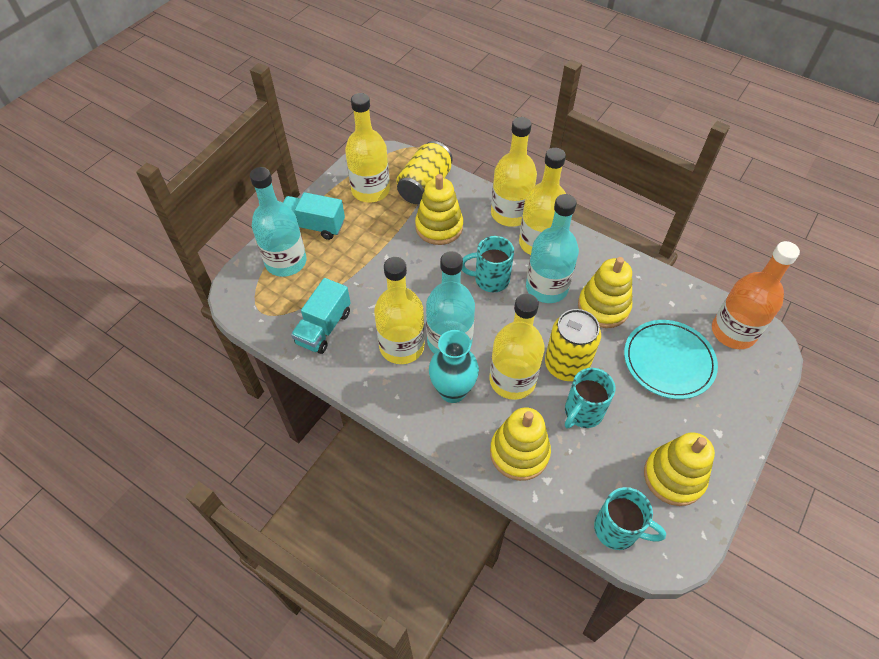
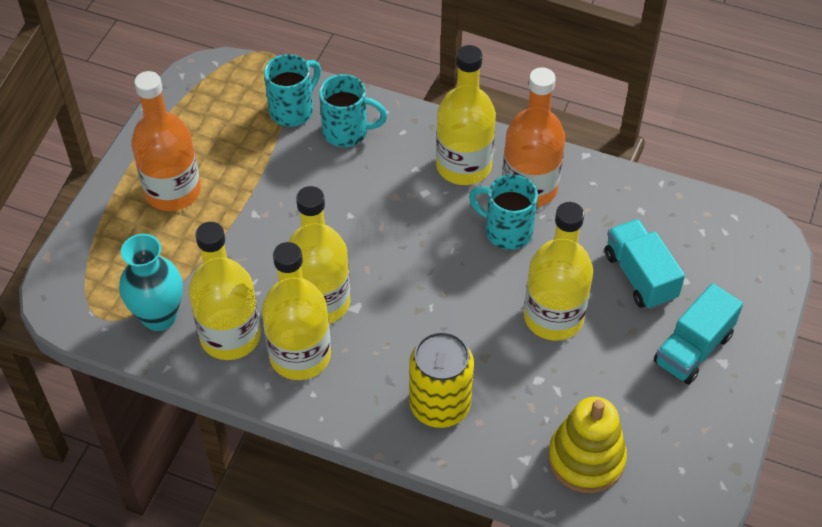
orange bottle: [712,241,800,349] = 1 -> [131,71,201,211] [502,68,565,207] = 2
turquoise bottle: [250,167,307,277] [426,251,475,354] [526,194,579,303] = 3 -> none = 0
turquoise plate: [624,320,718,399] = 1 -> none = 0
yellow can: [397,141,453,204] [545,309,601,381] = 2 -> [409,331,474,428] = 1
yellow stacking toy: [415,174,463,245] [490,408,551,481] [578,257,632,328] [644,432,715,506] = 4 -> [548,397,627,493] = 1

